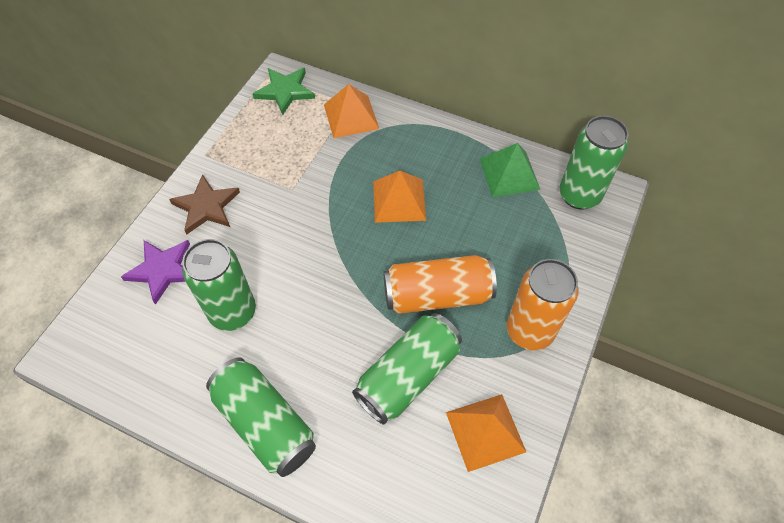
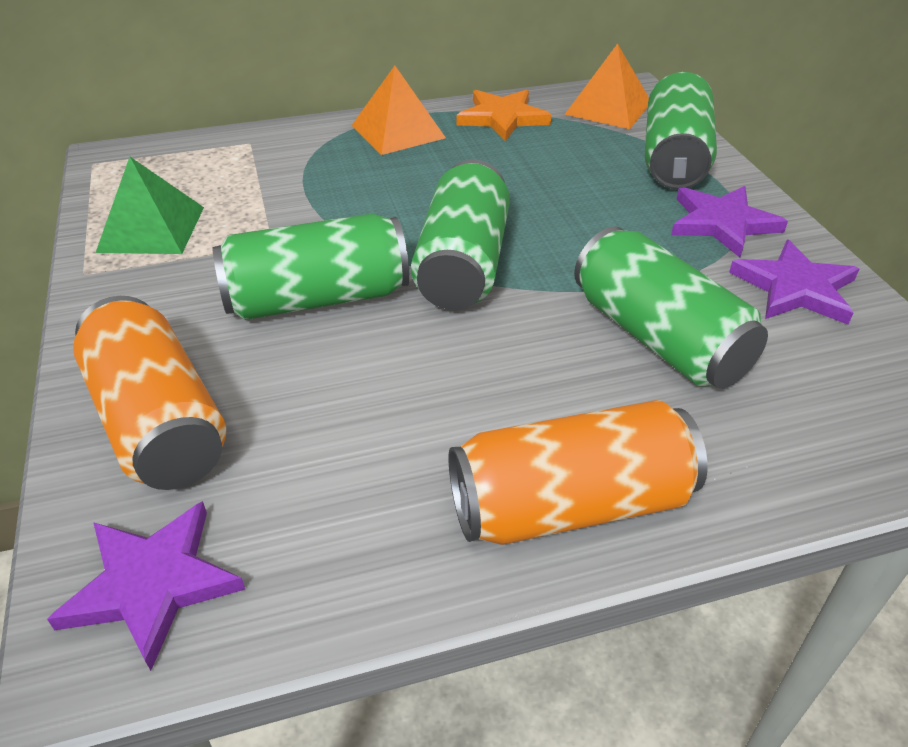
brown star: [169,174,240,234] = 1 -> none = 0
green star: [253,68,315,115] = 1 -> none = 0
orange pyramid: [324,84,379,138] [373,171,426,223] [446,394,526,472] = 3 -> [352,66,446,155] [564,44,649,129] = 2
orange star: none = 0 -> [456,89,551,141] = 1
purple star: [121,240,190,305] = 1 -> [47,501,245,671] [671,186,788,257] [729,240,859,325] = 3

